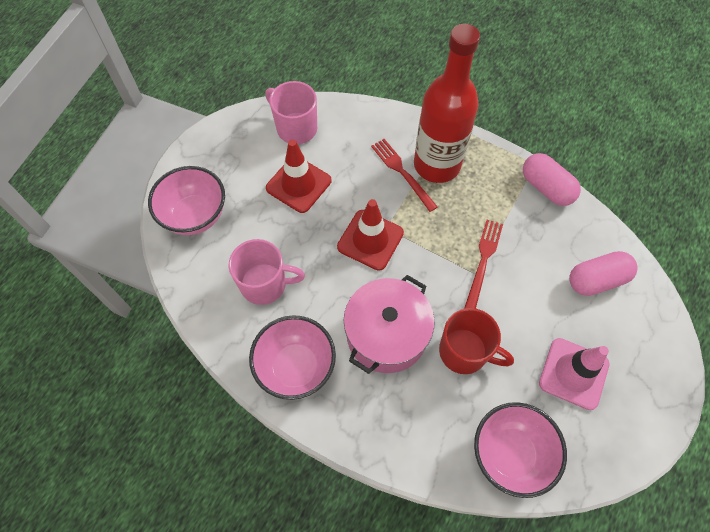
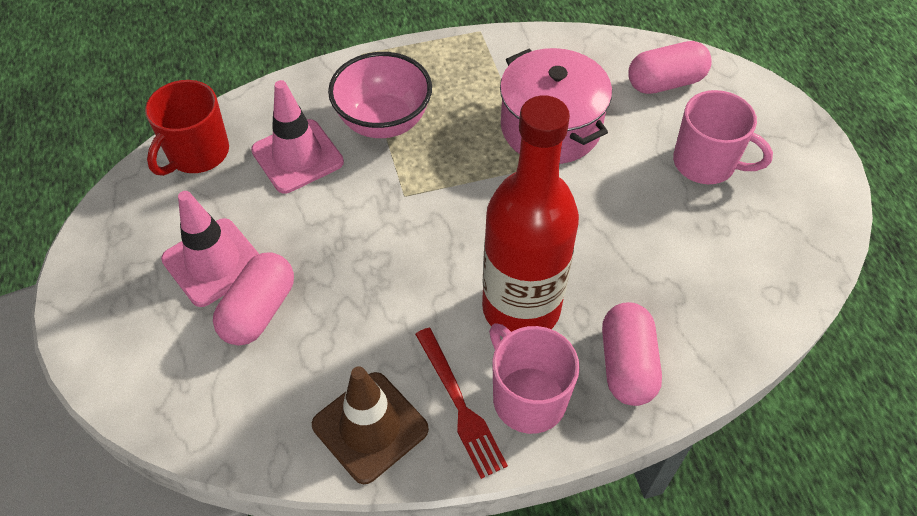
brown traffic cone: none = 0 -> [312,366,429,484] = 1
pink bowl: [148,166,225,235] [249,315,336,400] [474,402,567,498] = 3 -> [328,52,432,138] = 1
pink capsule: [523,153,581,206] [569,251,638,296] = 2 -> [213,252,294,346] [602,302,662,406] [628,41,712,94] = 3
pink traffic cone: [539,338,610,410] = 1 -> [161,191,259,307] [251,80,344,193] = 2
red fork: [371,139,438,212] [464,220,503,309] = 2 -> [415,328,508,479] = 1
red traffic cone: [266,139,331,213] [337,199,404,271] = 2 -> none = 0

